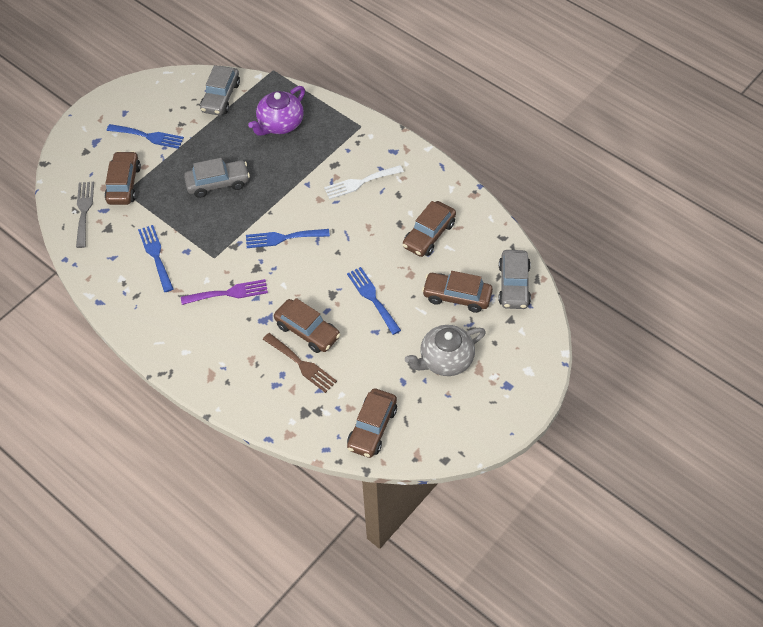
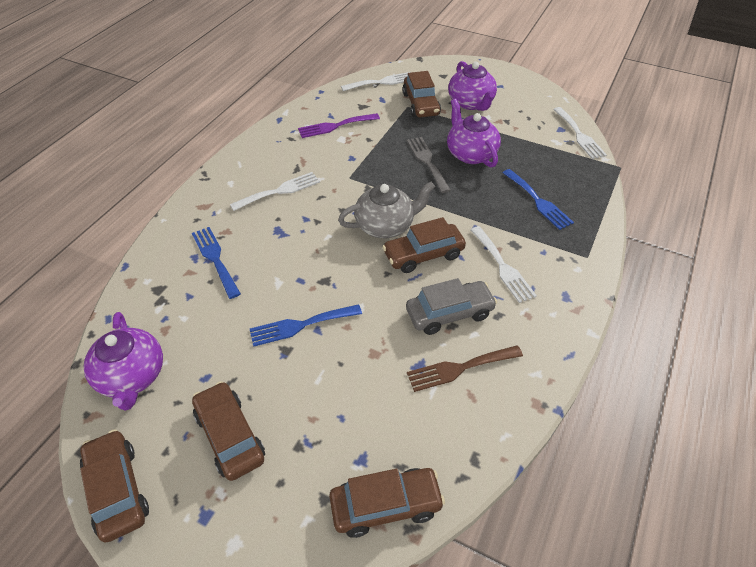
blue fork: [107,124,184,149] [138,225,174,292] [246,229,330,248] [347,267,401,335] = 4 -> [192,227,241,299] [250,304,362,347] [503,169,574,230] = 3
grey car: [184,158,250,198] [200,65,240,116] [498,250,531,309] = 3 -> [406,278,497,335] = 1
purple teapot: [248,86,305,136] = 1 -> [84,312,163,411] [447,99,501,167] [448,61,497,111] = 3
white fork: [324,165,404,199] = 1 -> [230,172,320,211] [341,72,411,91] [471,226,537,303] [553,107,607,159] = 4

